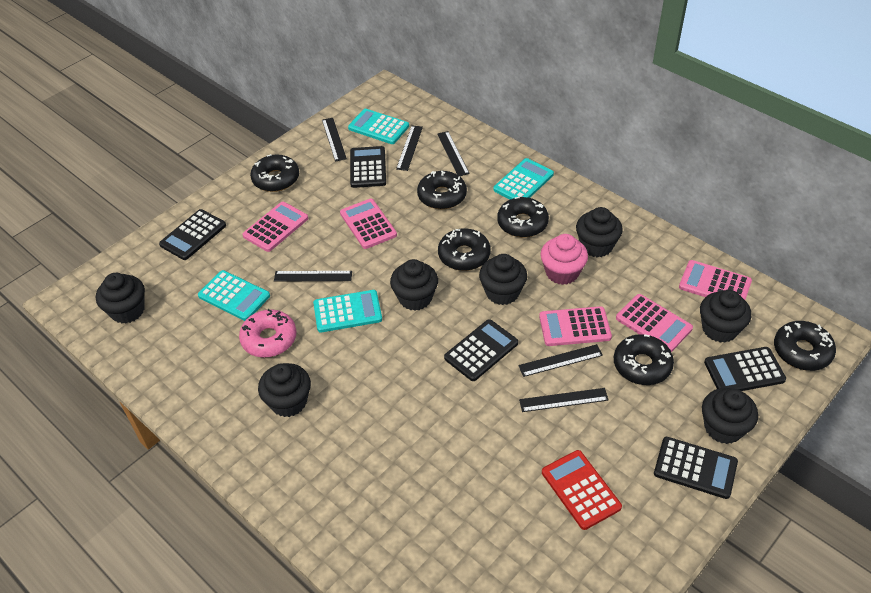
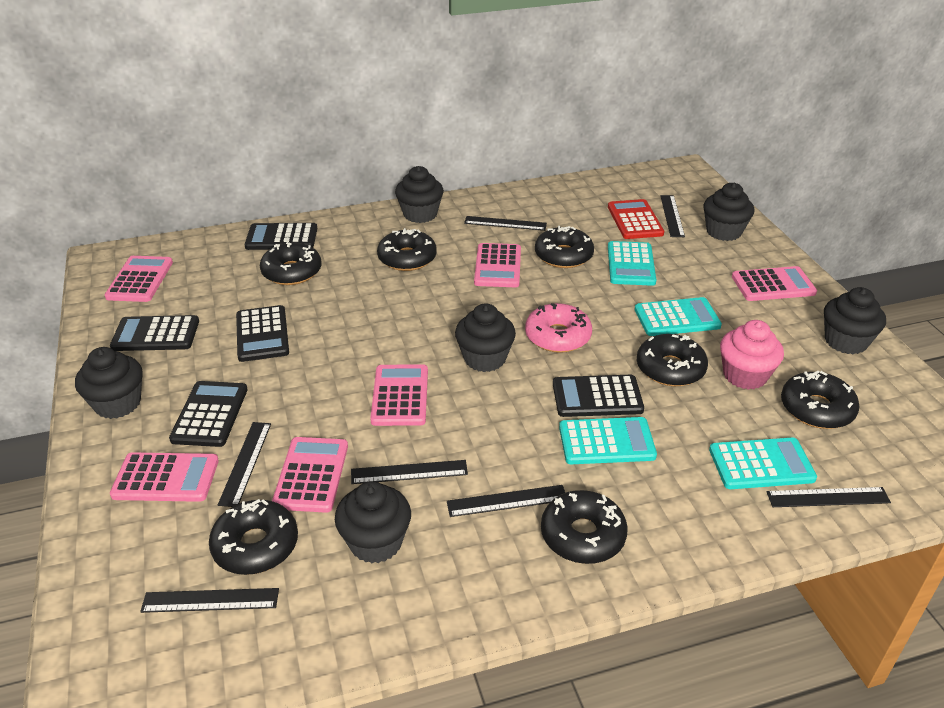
black cupcake: [96,273,145,324] [258,363,311,417] [390,259,438,311] [479,254,527,305] [576,207,623,257] [700,290,751,343] [702,388,758,444] = 7 -> [75,347,143,419] [335,481,411,563] [395,166,444,223] [455,303,516,372] [703,183,755,241] [824,287,886,354] = 6
black donut: [250,154,299,192] [417,171,467,209] [438,228,491,271] [497,197,549,237] [614,334,674,385] [774,321,836,371] = 6 -> [209,499,298,575] [260,242,322,285] [377,228,437,271] [535,226,594,268] [541,490,628,564] [637,334,708,386] [781,371,860,429] = 7
black ruler: [274,271,352,282] [322,118,347,162] [396,125,423,171] [437,131,470,176] [518,344,603,377] [519,388,609,412] = 6 -> [140,588,279,613] [218,422,271,507] [351,460,468,484] [447,485,565,517] [464,216,547,231] [660,195,685,237] [766,487,891,507] = 7
pink calculator: [243,202,308,252] [340,199,397,249] [539,306,612,346] [616,294,693,352] [679,260,752,300] = 5 -> [105,256,173,302] [110,452,219,502] [272,437,348,513] [370,364,428,426] [474,243,521,287] [732,266,817,301] = 6

